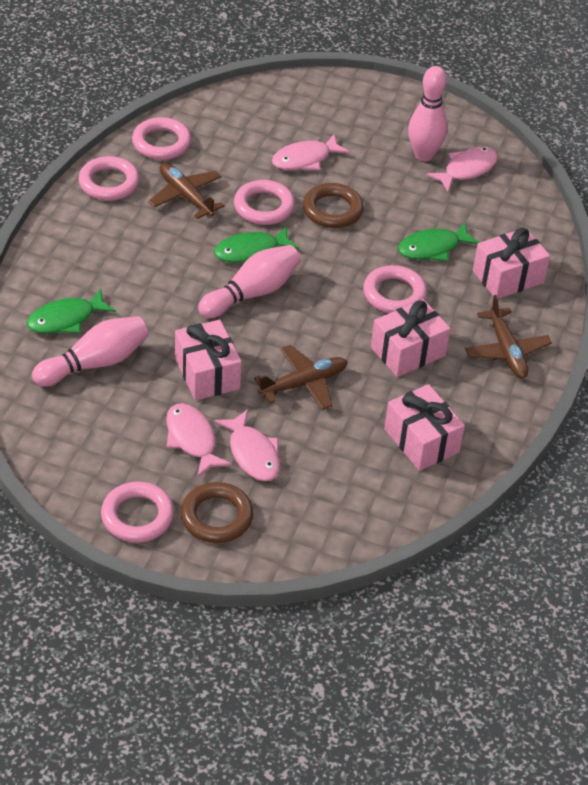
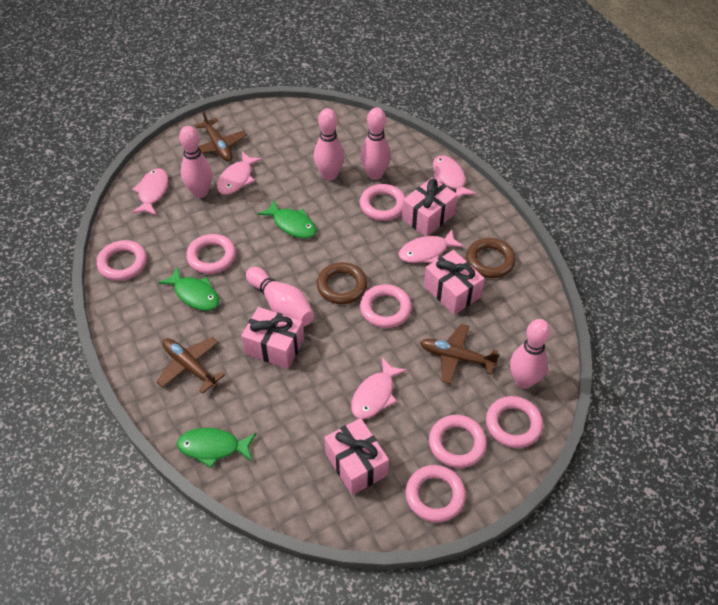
pink bowling pin: [32,316,149,386] [198,245,301,318] [408,66,448,161] = 3 -> [179,126,213,198] [246,267,314,326] [314,108,344,180] [360,108,391,180] [510,319,550,389] = 5
pink fish: [166,403,232,478] [214,409,280,481] [272,134,350,170] [426,147,498,192] = 4 -> [132,168,168,216] [217,152,263,195] [351,357,407,419] [399,229,464,263] [433,155,477,199] = 5
pink ring: [78,156,140,201] [101,481,174,543] [132,117,191,160] [234,180,295,225] [363,265,427,313] = 5 -> [97,240,147,281] [186,234,236,274] [360,184,406,221] [360,284,412,328] [405,465,466,523] [429,415,487,468] [486,396,543,448] = 7

